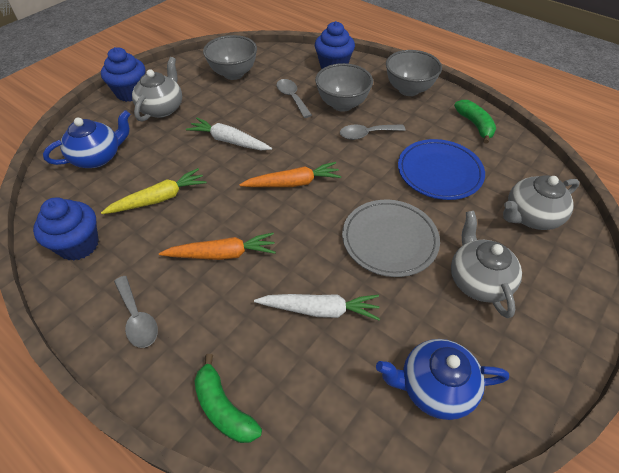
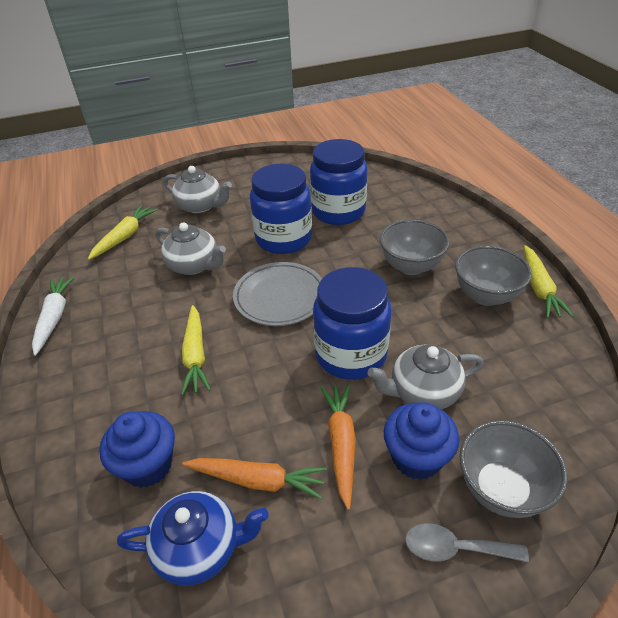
blue cupcake: [33,197,99,261] [101,47,145,102] [315,21,355,69] = 3 -> [99,411,175,488] [384,402,459,480] = 2
blue jar: none = 0 -> [250,164,312,254] [310,139,367,225] [313,267,392,380] = 3
blue plate: [398,139,485,200] = 1 -> none = 0
blue teapot: [43,110,130,168] [376,339,509,420] = 2 -> [117,491,269,586] = 1
green banana: [194,354,262,443] [454,100,496,144] = 2 -> none = 0
grey spoon: [114,276,158,348] [276,79,312,118] [340,124,406,140] = 3 -> [405,523,529,563] = 1
white carrot: [186,118,272,150] [254,294,380,320] = 2 -> [32,276,75,356] = 1
yellow carrot: [101,168,207,214] = 1 -> [88,205,157,260] [181,305,211,395] [524,245,574,318] = 3

